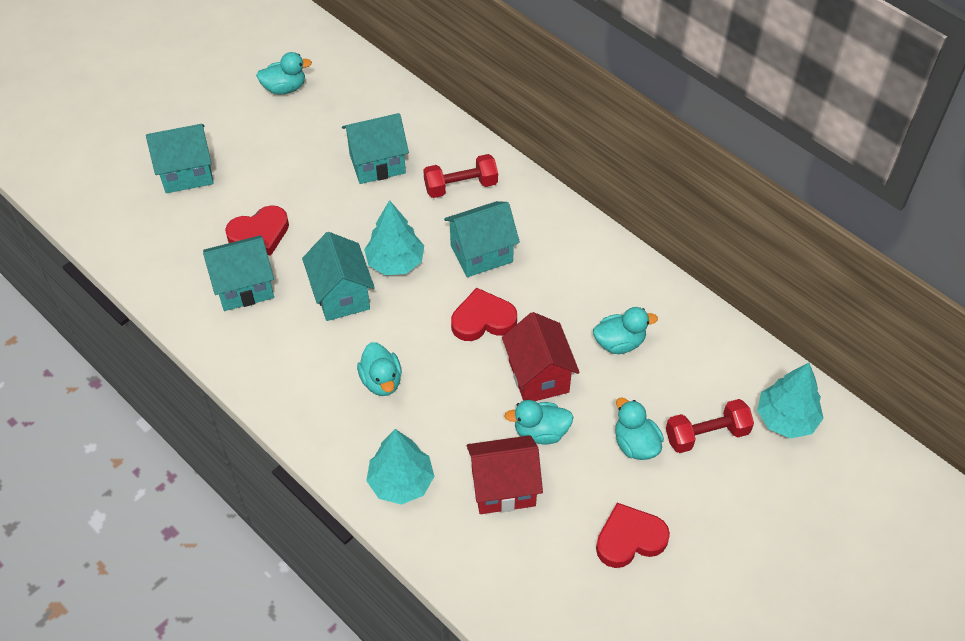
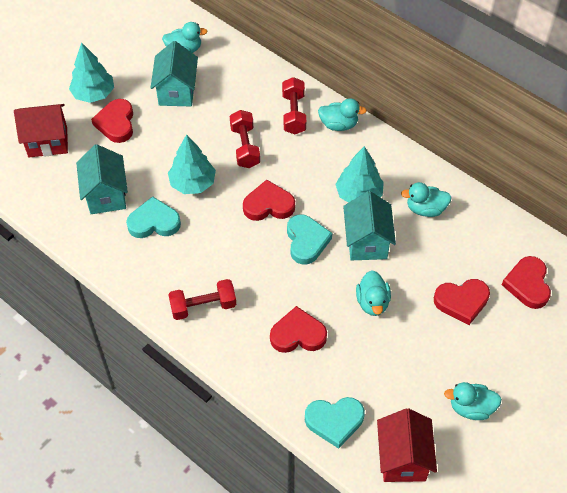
red dumbbell: [423,154,498,198] [666,399,754,453] = 2 -> [168,279,236,320] [230,110,260,168] [282,77,306,134] = 3
red heart: [225,205,289,256] [451,288,517,341] [596,503,670,568] = 3 -> [91,99,133,143] [243,180,295,221] [270,306,327,353] [434,279,490,325] [502,256,551,309] = 5
turquoise heart: none = 0 -> [126,196,181,238] [287,214,332,265] [305,397,365,449] = 3
turquoise house: [146,124,214,193] [203,235,274,311] [302,232,375,321] [342,113,409,184] [444,201,520,277] = 5 -> [76,144,128,214] [150,41,198,106] [343,191,396,260] = 3

